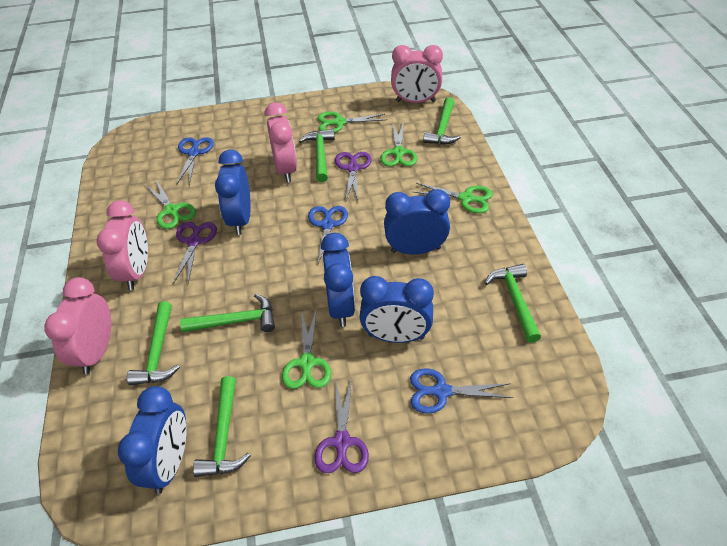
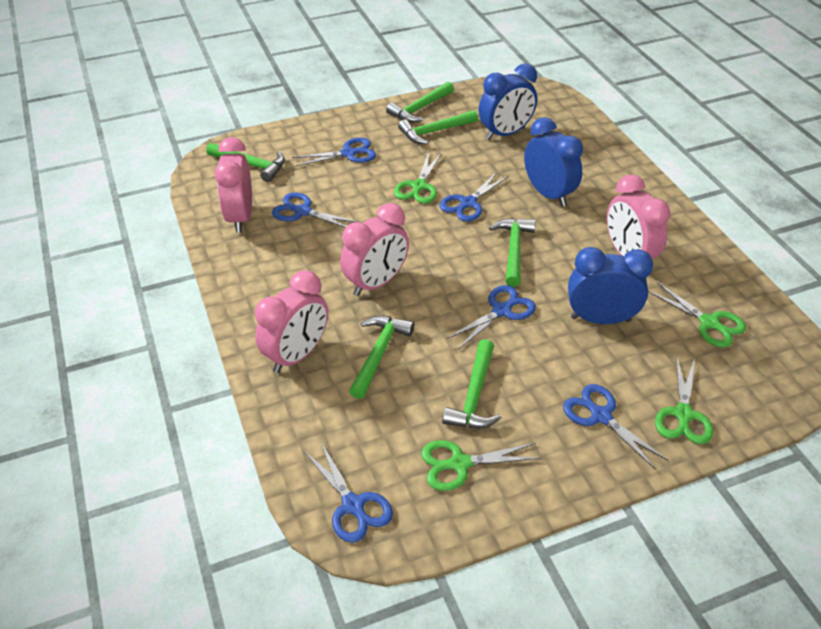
blue clock: [118,386,186,494] [215,150,251,235] [321,233,355,327] [359,276,434,343] [384,189,450,255] = 5 -> [479,63,537,140] [524,117,583,207] [568,247,653,324] = 3
blue scissors: [177,137,214,185] [308,206,348,264] [410,368,513,414] = 3 -> [272,193,359,228] [292,137,376,167] [304,442,393,543] [439,172,509,222] [447,285,536,349] [563,384,669,470] = 6
green scissors: [145,179,196,229] [282,308,331,389] [317,112,387,133] [380,121,417,167] [414,183,493,214] = 5 -> [394,152,442,204] [421,440,541,491] [648,282,746,348] [655,356,713,444] = 4
purple scissors: [173,222,217,284] [315,378,369,473] [335,152,372,203] = 3 -> none = 0

